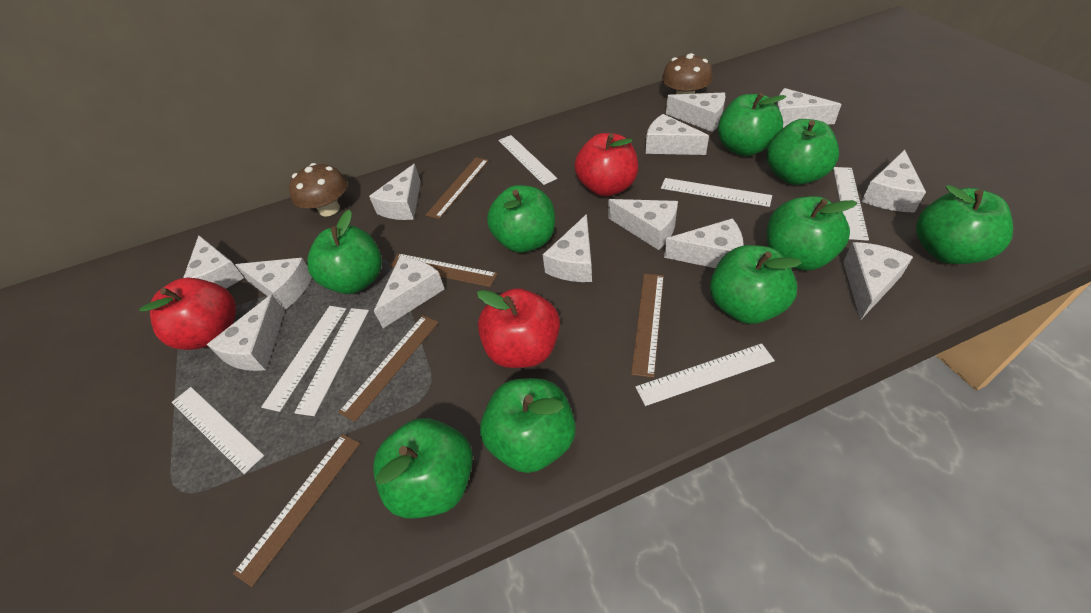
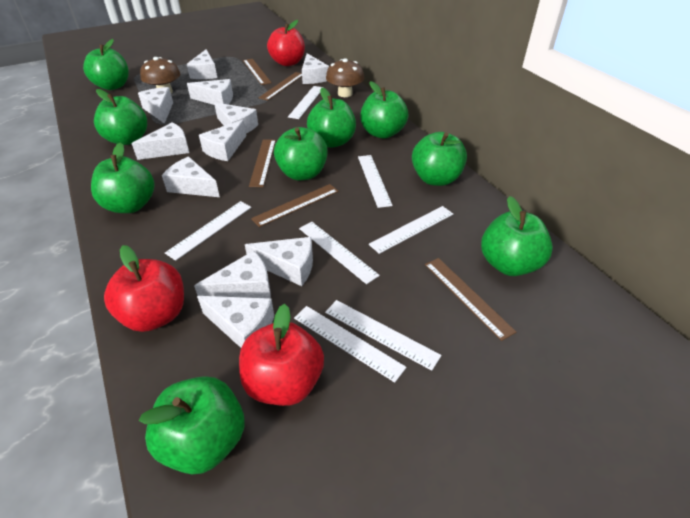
white cheese: [183,235,244,289] [207,294,285,371] [235,258,312,310] [369,164,421,220] [374,257,444,328] [542,214,592,282] [609,199,678,250] [646,114,709,155] [664,218,744,268] [666,93,725,132] [777,88,842,128] [843,242,913,320] [862,150,926,213] = 13 -> [132,122,189,160] [138,87,173,124] [162,157,220,197] [187,49,217,79] [187,79,233,105] [194,251,271,298] [197,296,274,348] [199,120,246,161] [214,103,258,134] [245,237,313,286] [302,53,329,84] = 11

